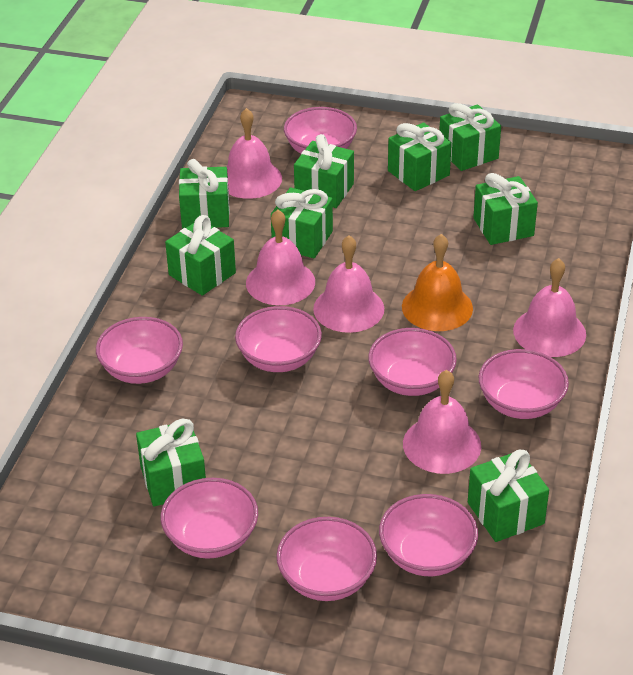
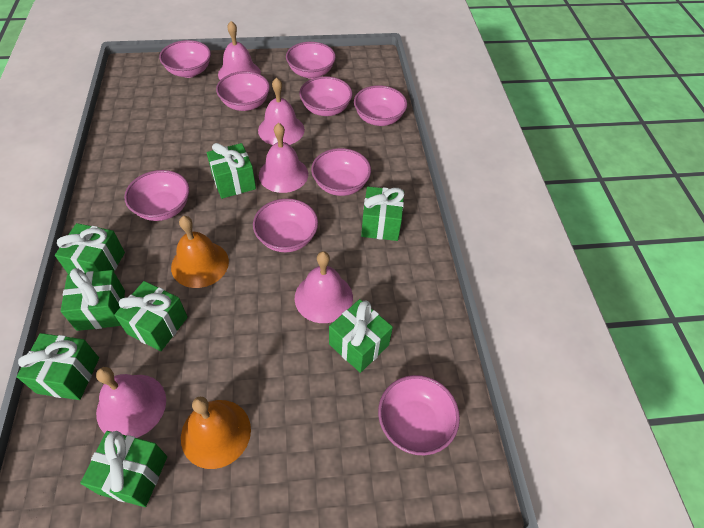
green gift: [136,419,206,506] [165,215,236,296] [179,159,230,229] [271,188,333,258] [294,134,354,208] [388,122,452,191] [439,103,501,171] [468,450,549,542] [473,173,538,245] = 9 -> [17,333,99,400] [55,223,125,274] [61,268,125,331] [80,431,167,507] [114,281,188,351] [207,143,256,199] [329,299,393,373] [361,187,404,241] = 8
orange bell: [402,234,473,331] = 1 -> [171,216,229,288] [181,397,251,469] = 2
pink bowl: [96,317,183,384] [161,478,258,559] [235,306,322,372] [277,517,377,601] [284,107,357,154] [368,328,457,396] [379,494,478,576] [478,349,569,419] = 8 -> [124,170,189,221] [159,40,211,78] [216,71,270,111] [253,199,318,252] [286,42,336,79] [299,76,352,116] [311,148,371,196] [354,85,407,126] [378,375,460,455] = 9

